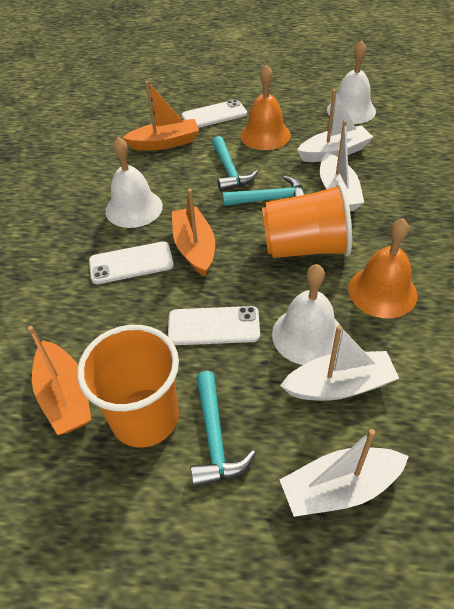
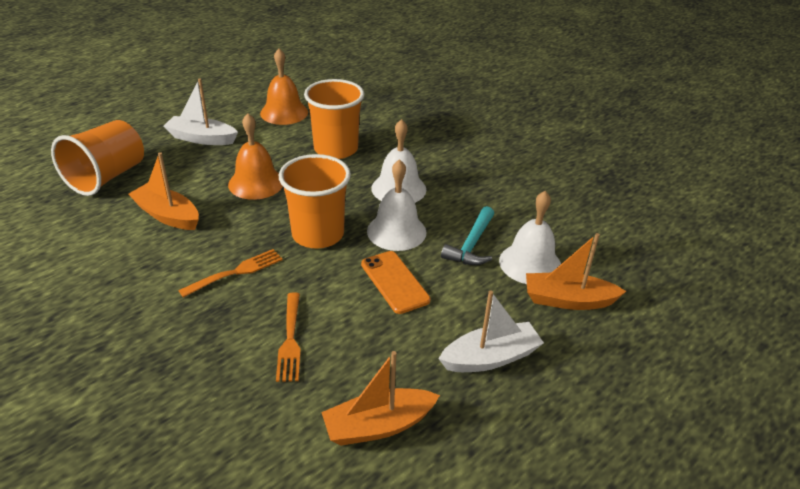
orange cup: [77,325,179,447] [262,183,352,258] = 2 -> [51,120,144,196] [279,154,351,249] [304,79,364,159] = 3
orange fork: none = 0 -> [178,249,283,298] [276,292,301,382] = 2
orange phone: none = 0 -> [361,251,431,314] = 1
turquoise hammer: [191,371,256,487] [212,136,258,192] [223,176,306,206] = 3 -> [441,206,494,265] = 1
white boat: [280,325,399,401] [280,429,409,517] [297,89,373,162] [320,120,364,212] = 4 -> [163,79,238,145] [438,290,544,372] = 2
white phone: [89,241,174,284] [168,306,260,345] [182,99,247,128] = 3 -> none = 0

